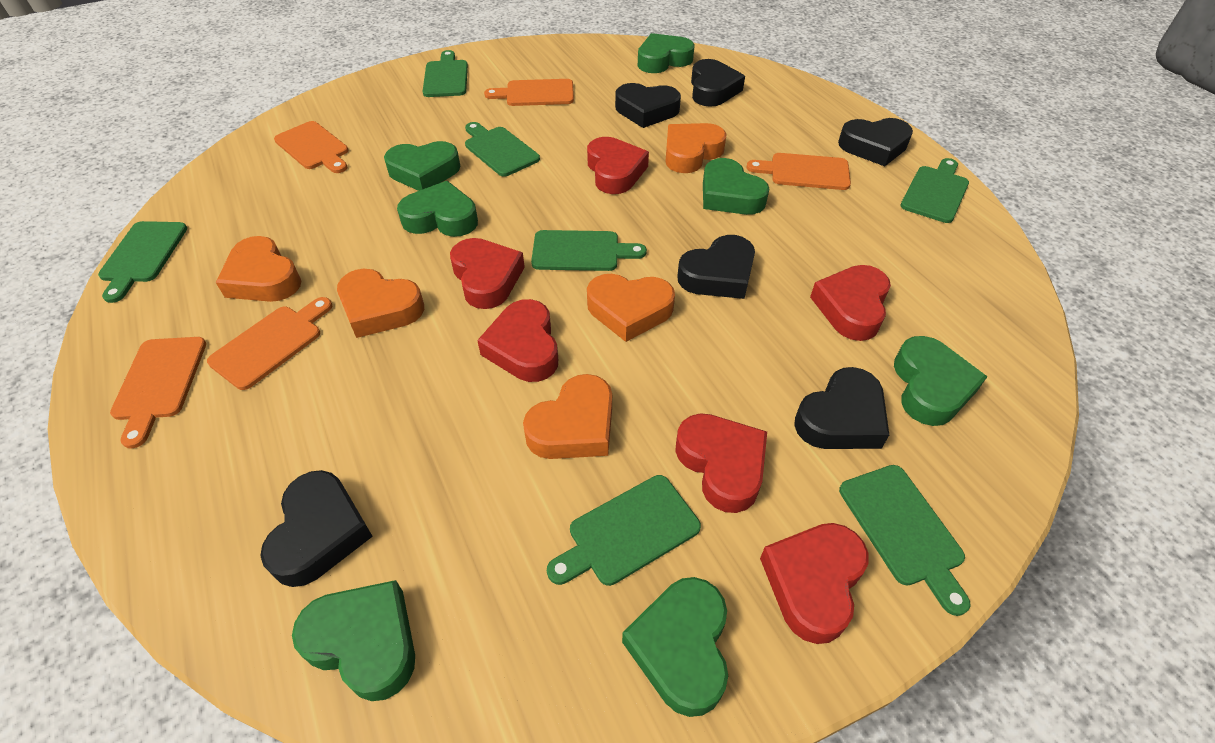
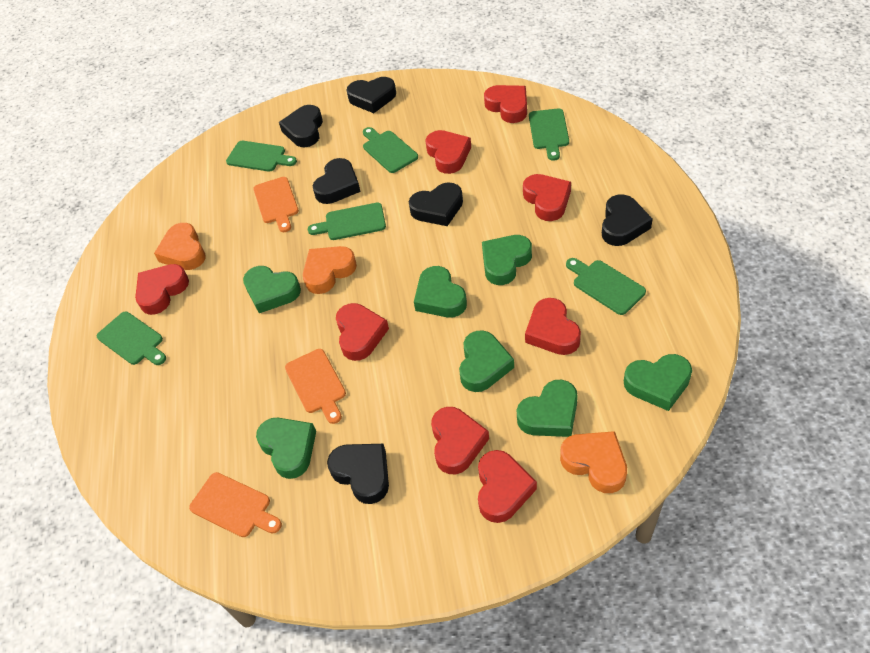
green cutting board: [98,221,187,303] [423,50,468,97] [465,122,540,177] [531,230,647,271] [547,475,701,586] [839,465,971,616] [900,158,969,223] = 7 -> [97,312,166,365] [226,141,297,172] [308,203,386,240] [363,127,418,173] [529,109,569,161] [566,258,646,315] = 6
orange cutting board: [110,337,206,449] [207,297,332,390] [274,121,348,173] [484,79,574,106] [746,153,851,190] = 5 -> [189,472,282,537] [253,177,299,232] [285,349,346,424] = 3
orange heart: [216,236,301,302] [337,268,424,338] [523,374,612,459] [587,274,675,342] [665,123,727,173] = 5 -> [154,223,206,270] [303,246,357,294] [560,431,627,493] = 3
red heart: [450,238,525,309] [477,299,558,382] [587,137,649,194] [675,413,767,513] [760,523,869,644] [810,265,891,341] = 6 -> [135,264,189,315] [336,303,389,361] [425,130,471,174] [431,407,489,474] [478,450,537,523] [484,85,527,123] [523,174,571,221] [525,298,581,355] = 8

